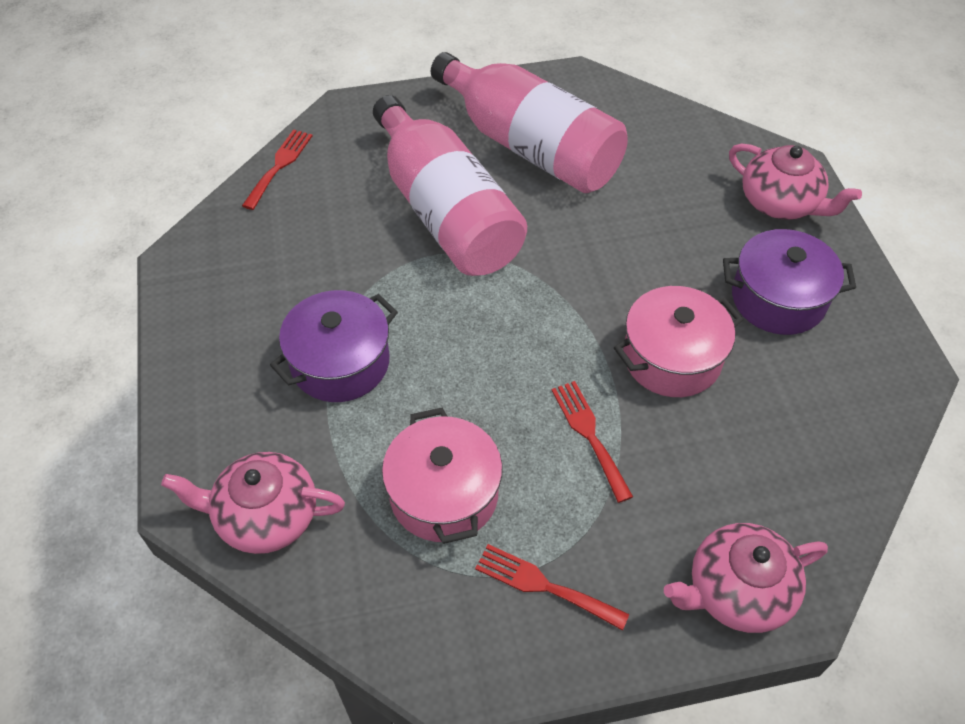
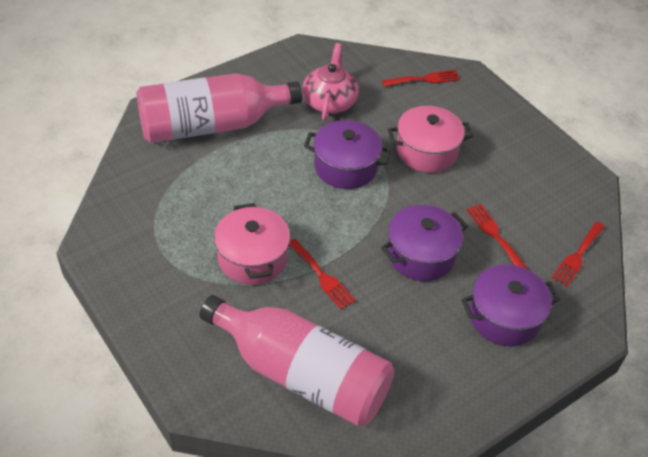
pink teapot: [161,452,345,554] [664,523,828,633] [729,143,862,220] = 3 -> [303,43,359,121] = 1
purple pot: [270,290,398,402] [723,229,856,335] = 2 -> [304,120,391,189] [381,205,468,281] [461,264,560,347] = 3
red fork: [242,129,312,210] [475,544,629,630] [552,381,633,503] = 3 -> [289,239,356,310] [382,70,460,87] [467,204,528,269] [551,222,605,286] = 4

